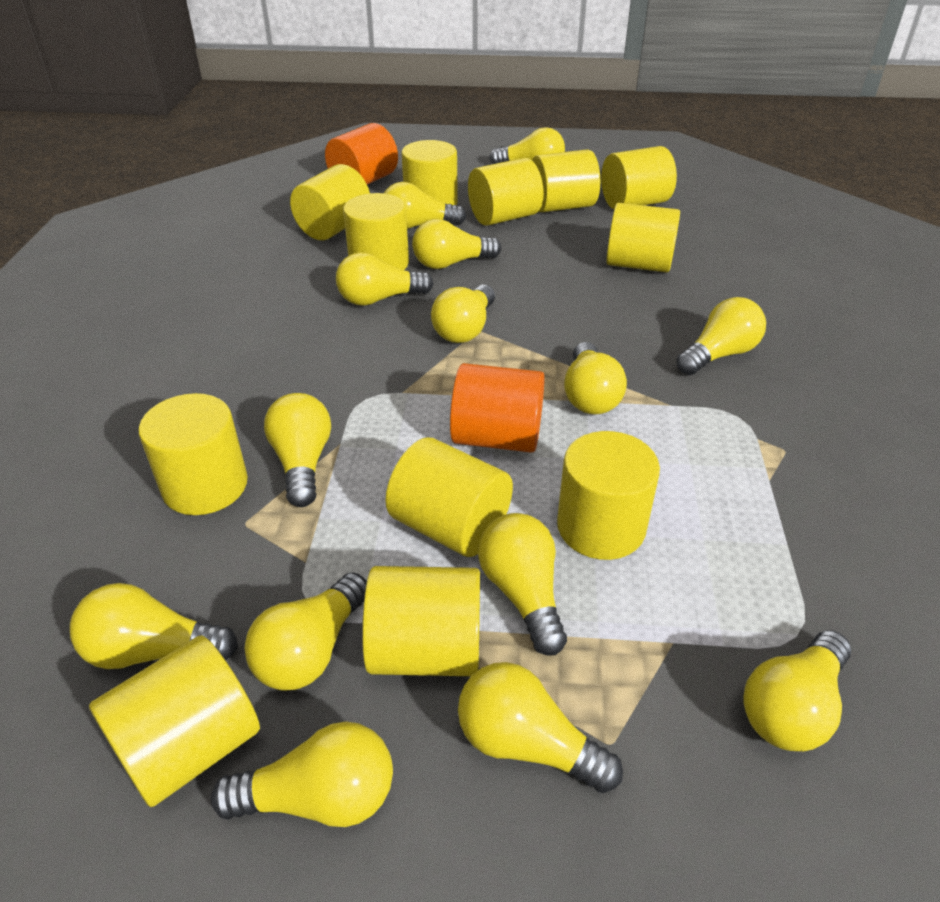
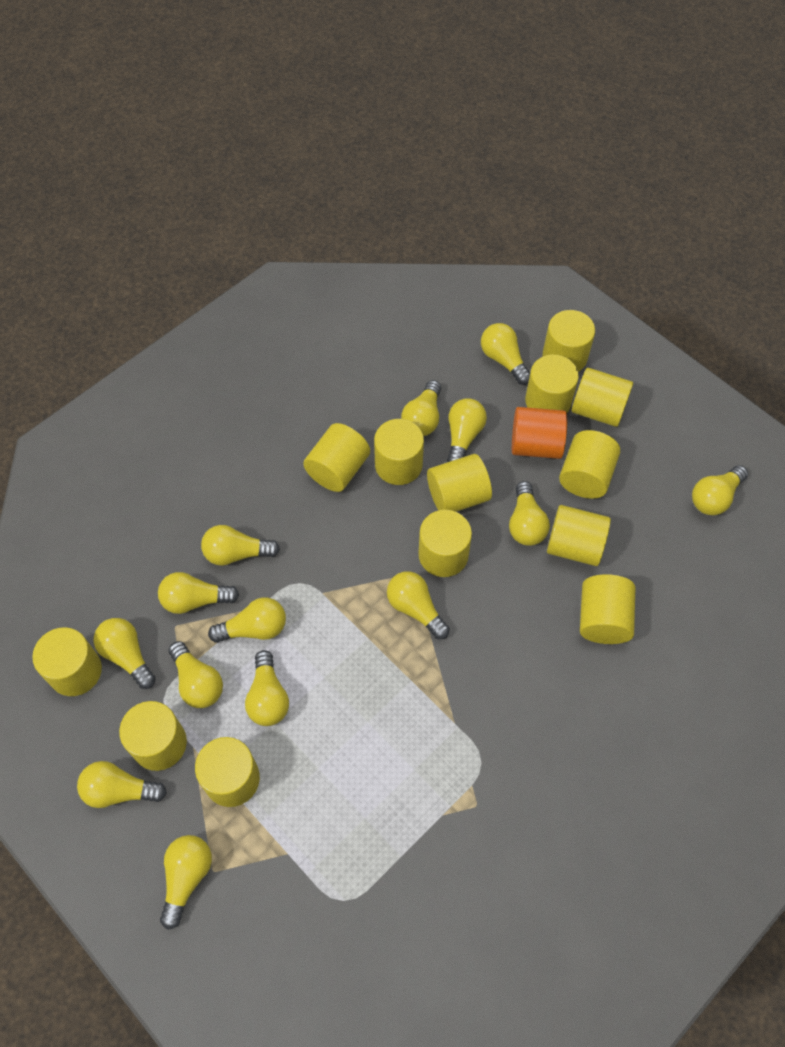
orange cylinder: [325,123,398,185] [450,363,545,453] = 2 -> [512,407,567,459] = 1
yellow cylinder: [89,635,260,807] [139,393,248,515] [290,164,370,240] [343,193,409,270] [362,566,480,676] [385,438,513,557] [401,140,458,205] [468,158,544,226] [532,149,600,212] [557,431,660,560] [601,146,677,209] [606,203,680,272] = 12 -> [32,627,102,696] [119,701,187,771] [195,737,260,807] [303,423,370,492] [374,419,424,485] [418,510,472,577] [427,454,492,512] [525,355,579,412] [543,310,595,372] [547,505,611,566] [559,430,620,499] [572,368,633,427] [580,574,635,644] = 13

